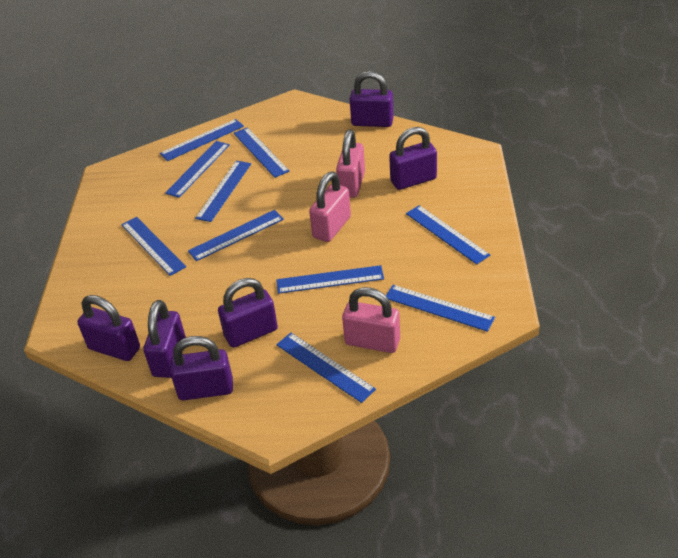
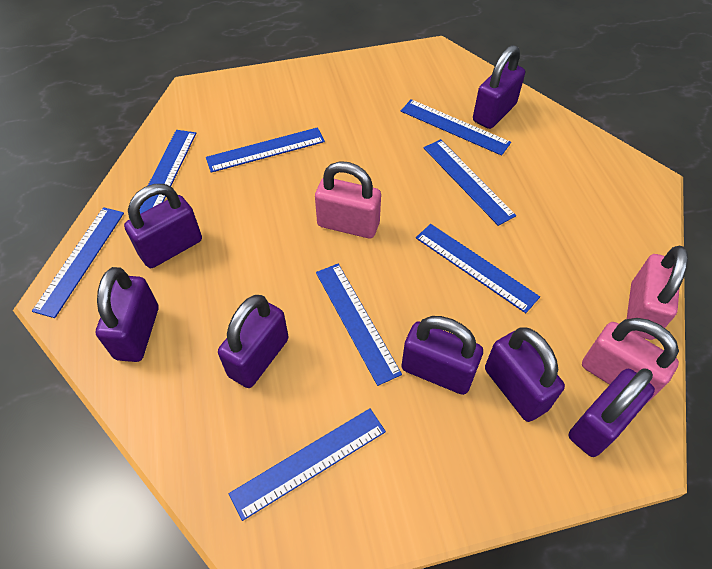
blue ruler: [121,217,186,276] [160,119,244,161] [165,141,230,198] [188,210,284,261] [195,161,251,222] [234,127,290,178] [276,265,384,294] [276,333,376,403] [386,285,495,332] [406,205,490,264] = 10 -> [32,207,124,318] [140,130,196,214] [206,127,325,173] [229,408,386,521] [316,264,402,386] [401,99,511,156] [416,224,540,313] [424,139,516,226] = 8
purple padlock: [77,295,140,361] [143,300,186,378] [170,336,233,400] [218,278,278,348] [350,71,394,127] [389,127,437,190] = 6 -> [96,267,158,362] [124,184,202,268] [218,295,289,388] [401,316,483,395] [473,45,525,129] [485,328,565,422] [569,368,655,457] = 7

